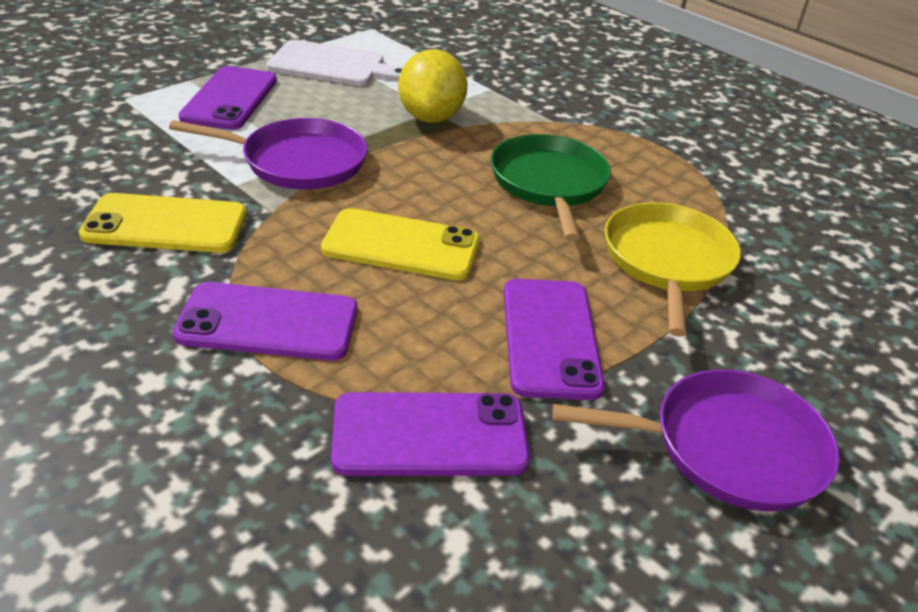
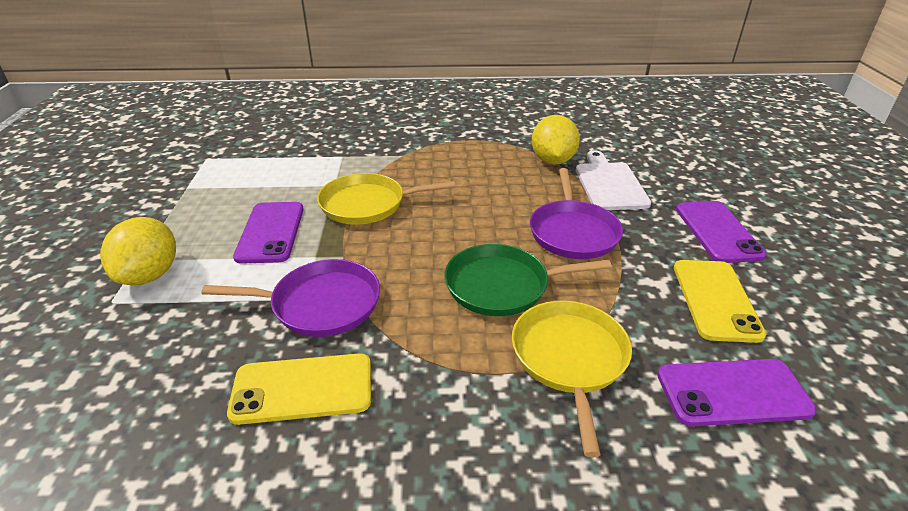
purple phone: [173,282,358,361] [179,66,277,130] [331,392,530,476] [504,279,605,400] = 4 -> [233,202,304,264] [657,359,817,426] [676,201,767,263] = 3
yellow lemon: [398,49,468,123] = 1 -> [100,217,176,285] [532,115,580,165] = 2
yellow pan: [605,202,741,337] = 1 -> [317,173,455,225] [512,300,632,457] = 2

